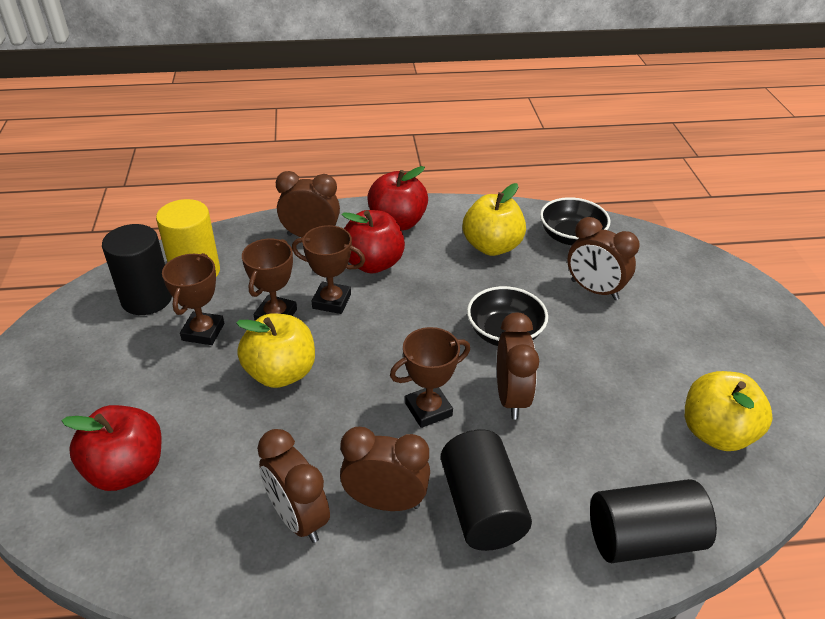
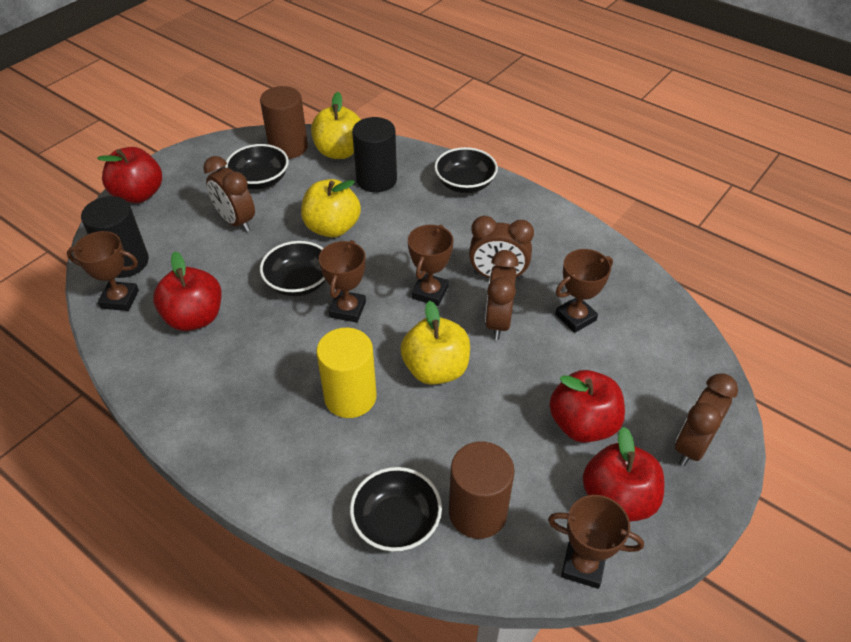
black bowl: [467,286,548,346] [540,197,610,245] = 2 -> [225,144,289,189] [260,241,326,297] [350,467,442,552] [434,147,498,193] = 4
black cylinder: [102,224,172,315] [441,429,532,551] [590,479,717,563] = 3 -> [81,196,149,278] [352,117,397,192] = 2
brown clock: [257,429,330,543] [276,171,340,237] [340,427,430,511] [497,313,539,420] [567,217,640,300] = 5 -> [203,156,255,232] [469,216,534,280] [485,250,519,340] [675,373,738,466] = 4
brown cylinder: none = 0 -> [260,86,308,159] [449,442,515,539] = 2
brown trophy: [162,253,224,345] [242,239,297,321] [292,225,365,314] [390,327,470,428] = 4 -> [67,231,139,311] [319,240,366,323] [408,225,453,306] [548,495,644,589] [555,249,613,333] = 5
red apple: [62,405,162,491] [342,210,405,273] [367,166,428,231] = 3 -> [97,147,162,203] [153,252,222,331] [549,370,625,443] [583,427,664,522] = 4

